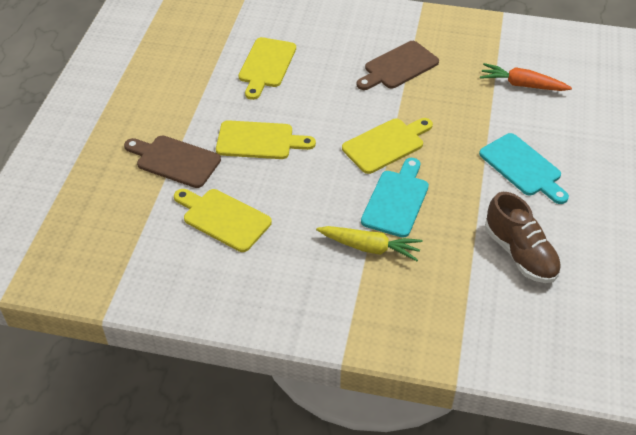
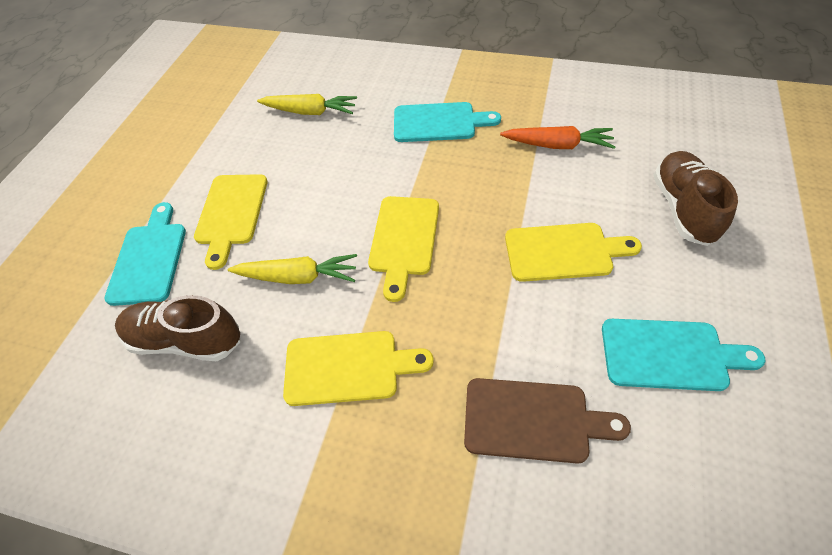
brown cutting board: [124,136,221,188] [357,41,439,90] = 2 -> [464,378,631,464] = 1
brown shoe: [485,192,561,283] = 1 -> [115,295,241,361] [653,151,738,246] = 2
turquoise cutting board: [361,158,429,238] [479,133,569,204] = 2 -> [104,202,186,306] [394,102,501,142] [602,319,766,391] = 3
yellow carrot: [316,226,422,261] = 1 -> [228,254,357,284] [257,94,357,115] = 2

